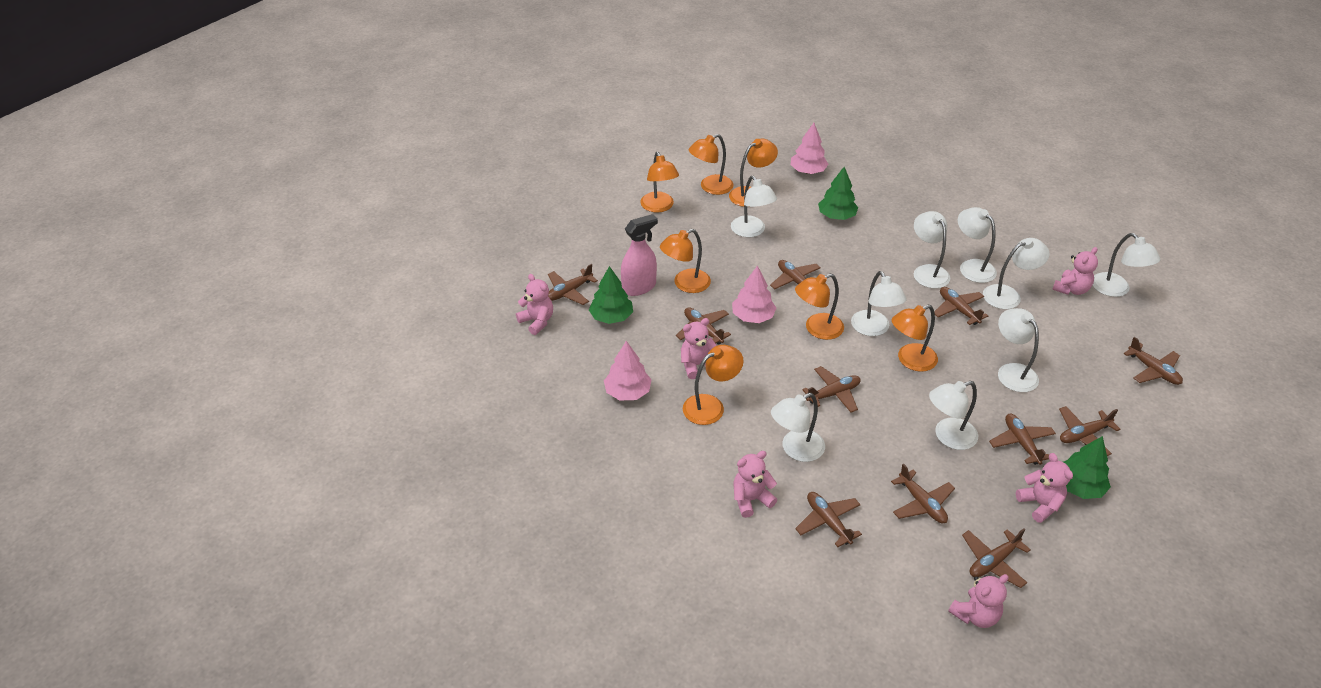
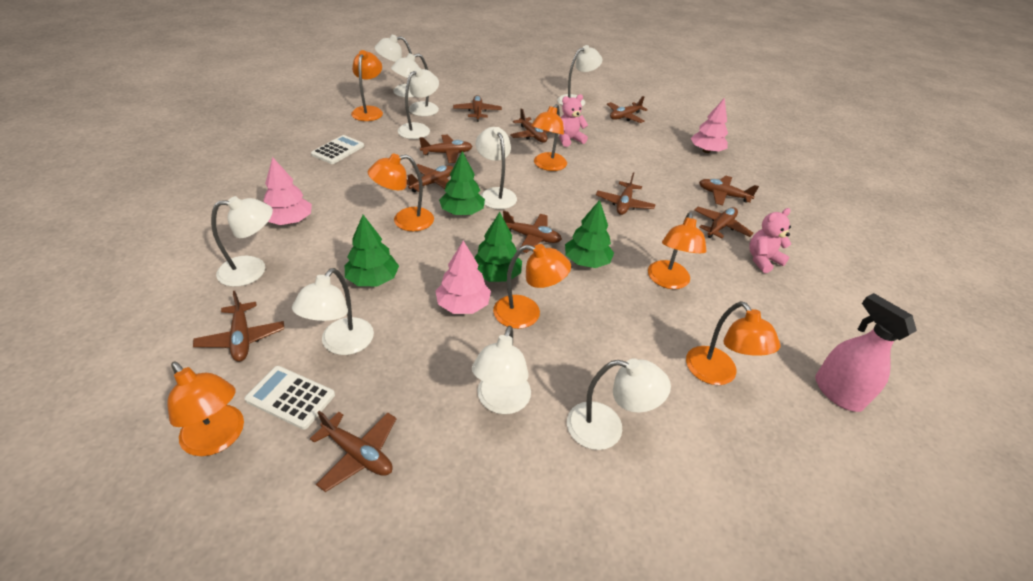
green tree: [589,266,633,324] [818,167,858,220] [1063,436,1111,499] = 3 -> [345,215,399,286] [439,151,485,215] [474,212,522,282] [565,200,614,268] = 4
pink teddy bear: [516,274,553,335] [681,318,717,379] [734,451,777,518] [948,574,1009,628] [1016,453,1073,523] [1052,247,1098,295] = 6 -> [559,94,588,147] [749,208,791,273] = 2
white calculator: none = 0 -> [244,366,335,430] [311,135,364,164] = 2

